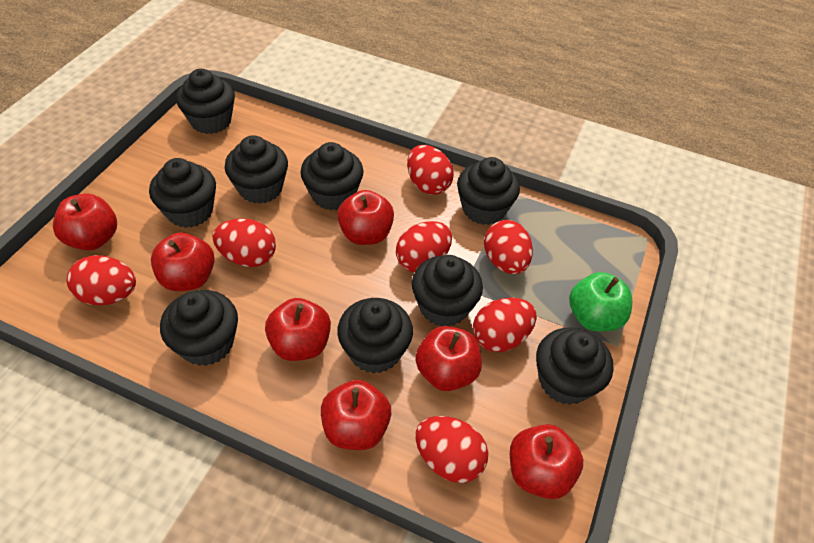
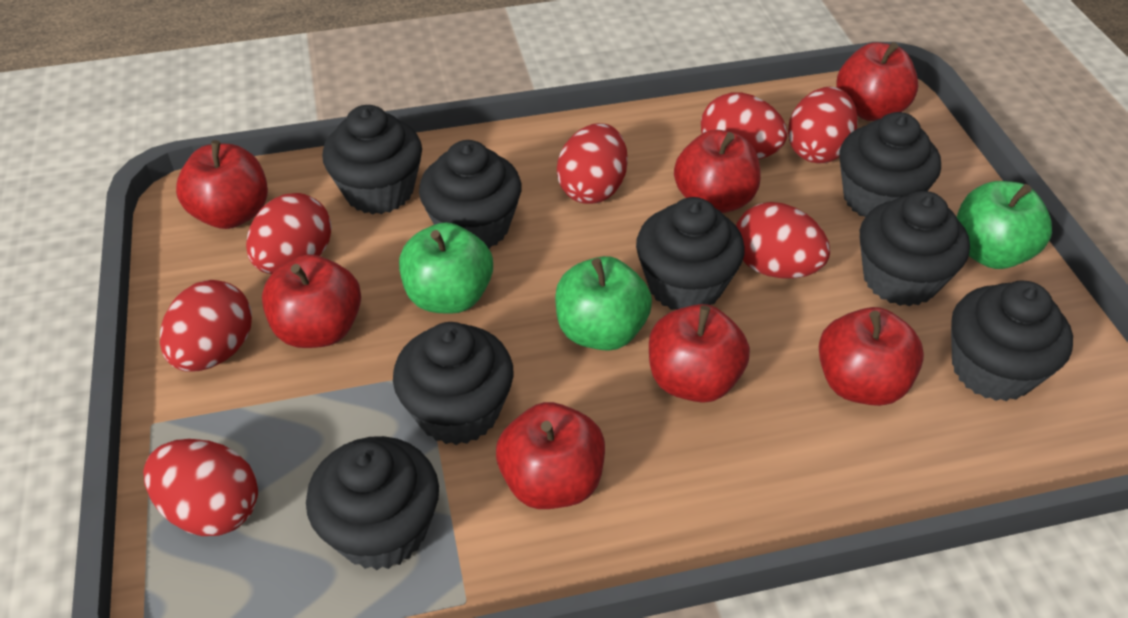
black cupcake: [149,158,216,228] [160,290,238,366] [176,69,235,134] [225,135,288,204] [300,142,364,210] [337,298,413,374] [412,255,483,327] [457,157,520,225] [536,328,613,405] = 9 -> [306,436,439,570] [322,105,422,215] [393,322,514,445] [419,140,522,249] [636,197,745,310] [839,112,941,217] [859,191,970,306] [951,280,1073,401] = 8
green apple: [569,272,632,331] = 1 -> [399,222,493,314] [555,256,652,351] [957,181,1052,269] = 3

